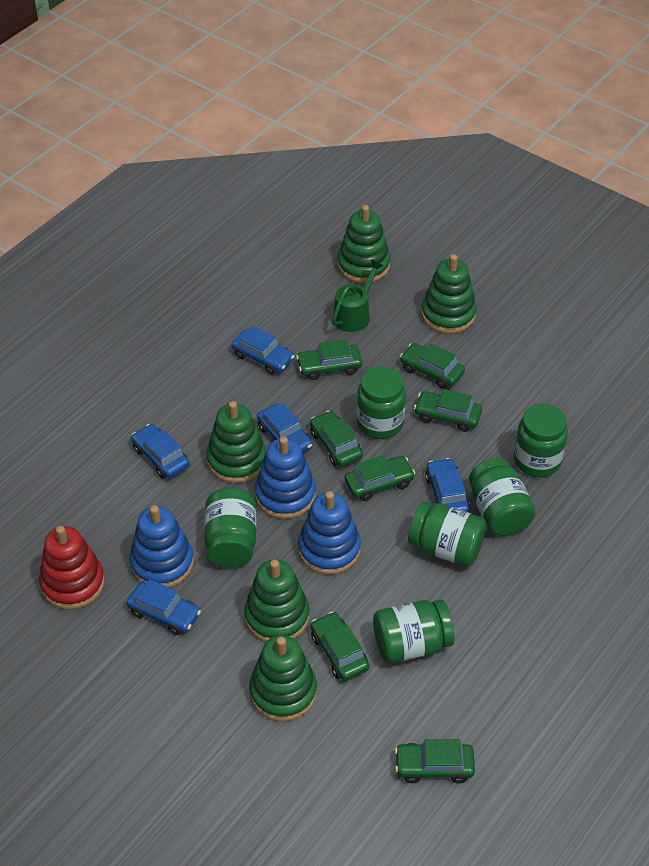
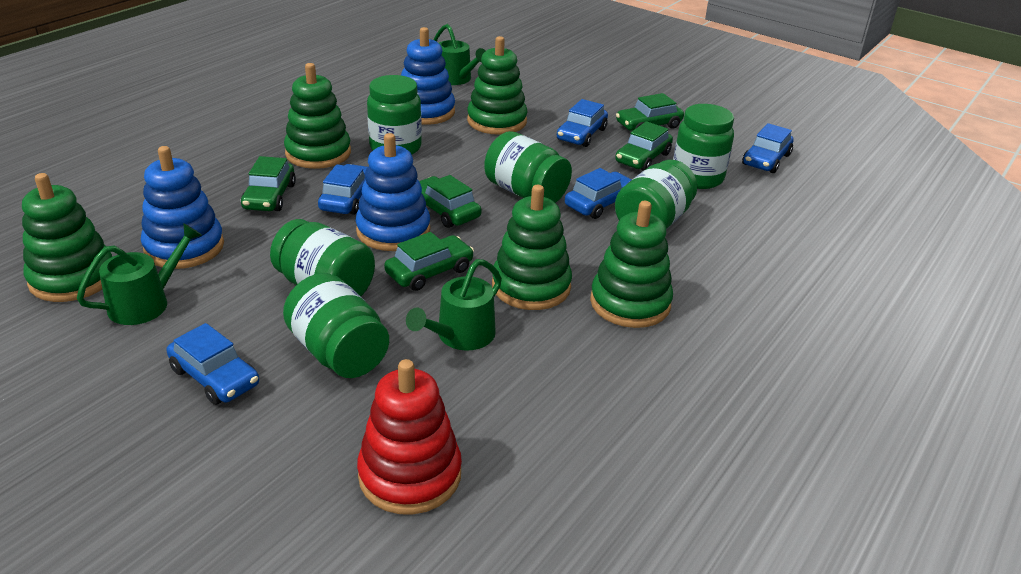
green car: [296,339,362,380] [310,411,363,467] [311,612,369,681] [345,455,415,501] [395,739,475,783] [400,343,465,389] [414,389,482,432] = 7 -> [241,156,296,211] [384,232,474,291] [419,175,481,228] [615,121,673,171] [616,93,684,131] = 5
green watering can: [332,260,384,332] = 1 -> [77,223,202,325] [406,259,502,351] [434,24,486,85] = 3

